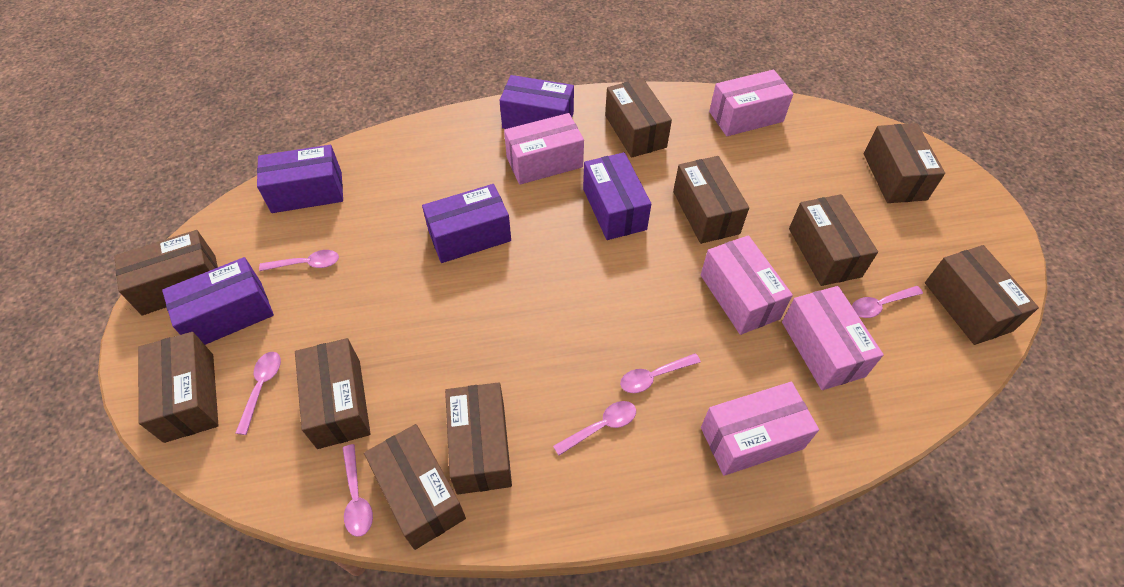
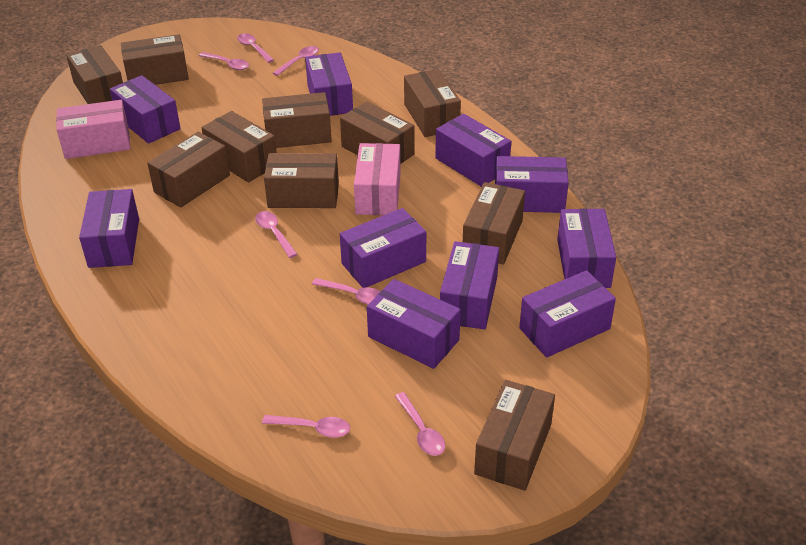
pink box: [504,113,584,185] [701,235,793,335] [701,382,819,476] [709,70,793,136] [782,286,884,390] = 5 -> [56,100,130,159] [354,143,401,215] = 2
pink spoon: [236,352,281,435] [259,250,339,271] [343,444,373,537] [553,401,636,456] [620,353,701,393] [852,286,923,318] = 6 -> [199,52,249,70] [237,33,274,63] [255,211,297,258] [262,415,350,438] [273,46,319,76] [312,278,380,304] [395,392,445,456] = 7
purple box: [162,257,274,345] [257,145,343,213] [422,184,511,263] [500,75,574,129] [583,152,651,240] = 5 -> [79,189,139,268] [110,75,181,144] [305,52,353,116] [340,208,426,288] [367,279,461,369] [435,114,511,187] [440,241,499,330] [495,156,569,213] [519,270,616,358] [557,208,616,288] = 10

